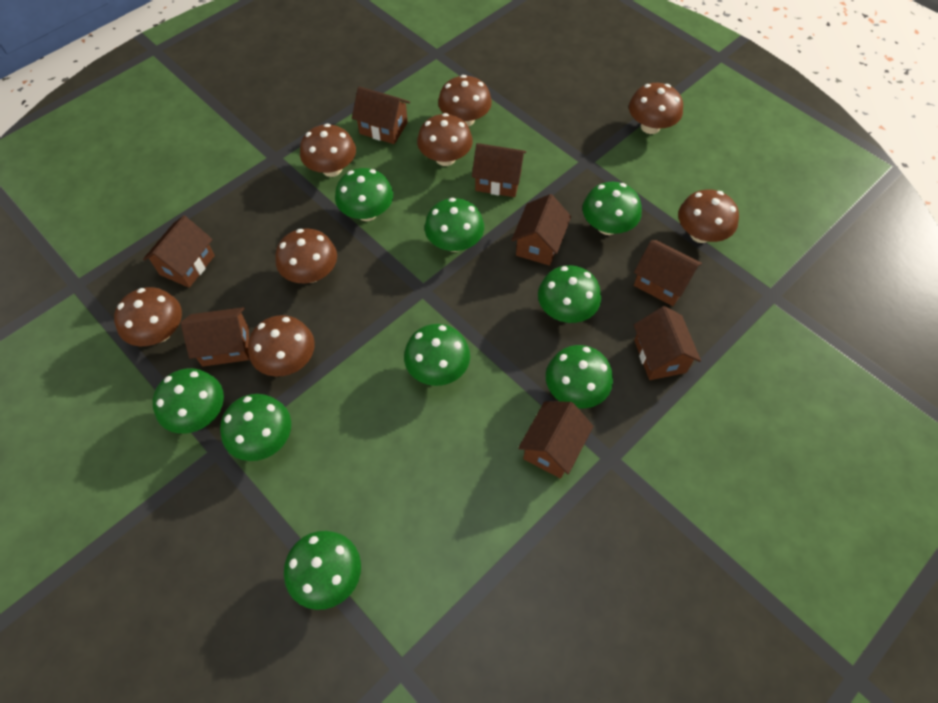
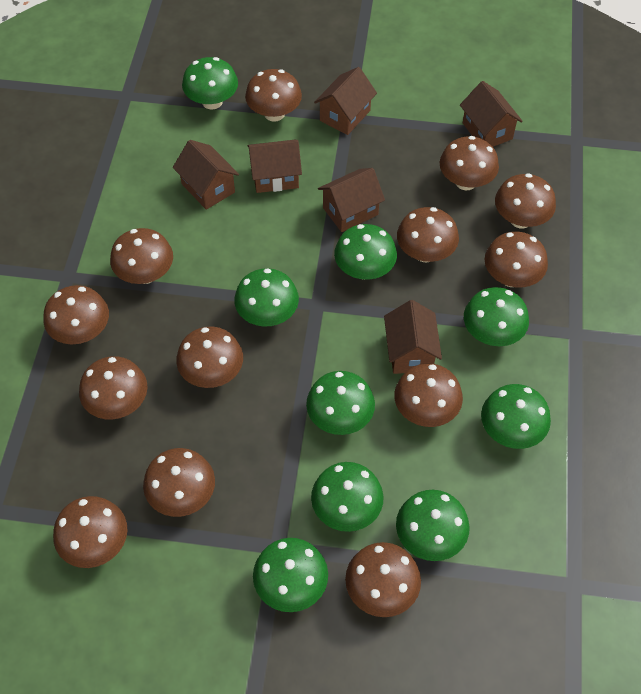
brown house: [143,216,215,288] [181,307,249,367] [352,86,410,144] [472,143,526,197] [512,194,571,266] [518,401,593,479] [634,240,702,306] [634,306,701,380] = 8 -> [173,140,239,210] [247,140,302,193] [314,67,377,135] [318,168,385,232] [384,300,442,374] [460,81,523,147] = 6
brown mushroom: [114,287,182,346] [248,315,315,377] [275,228,337,283] [300,124,356,177] [417,113,473,166] [438,75,492,127] [629,83,683,134] [678,189,739,243] = 8 -> [43,285,109,344] [53,496,127,568] [79,356,148,420] [110,228,173,284] [143,448,215,517] [176,327,243,388] [245,69,302,122] [345,542,421,617] [394,363,463,427] [397,207,459,263] [440,136,499,190] [485,232,548,287] [495,173,556,229] = 13

